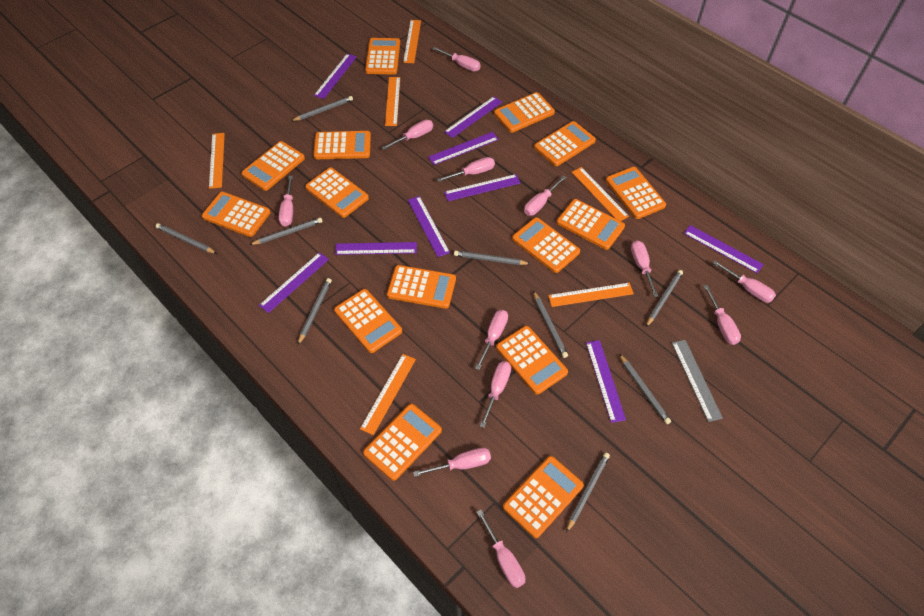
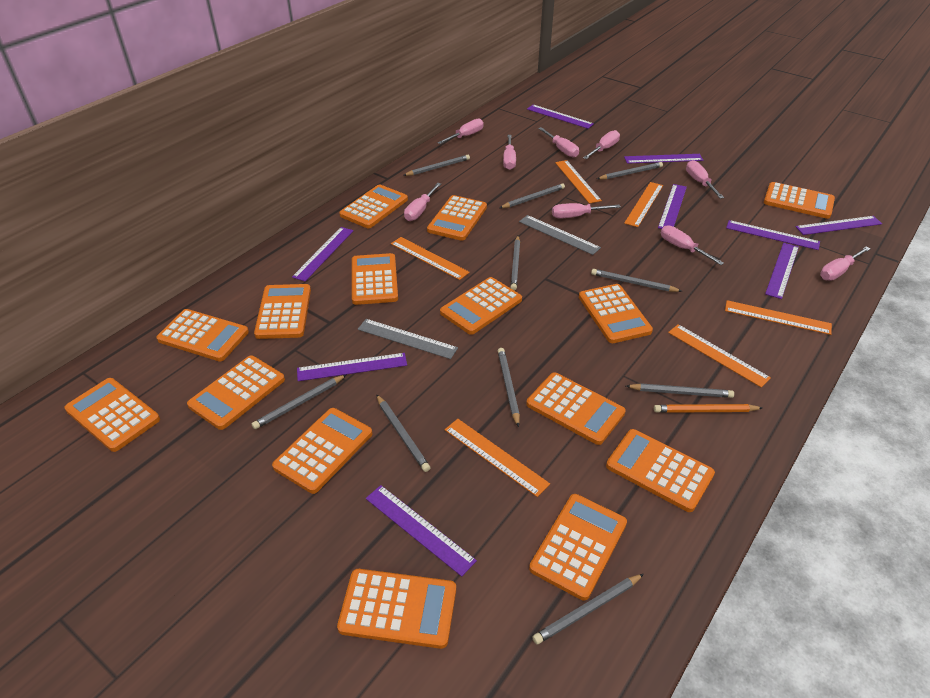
grey pencil: [155,223,217,254] [250,218,323,245] [291,96,353,121] [298,278,332,345] [454,250,530,265] [533,291,568,358] [566,453,610,533] [619,354,671,424] [646,270,683,327] = 9 -> [252,374,347,429] [376,394,430,472] [403,155,470,176] [498,348,520,427] [500,183,565,208] [510,236,520,290] [532,574,644,645] [591,269,682,292] [597,162,663,179] [626,383,734,398] = 10
grey ruler: [672,340,723,422] = 1 -> [358,319,458,359] [519,215,601,255] = 2
orange pencil: none = 0 -> [654,404,762,413] = 1
pink screwdriver: [279,176,293,227] [382,120,433,150] [413,448,491,477] [433,47,481,72] [437,157,495,182] [475,310,508,370] [477,510,525,588] [480,361,511,428] [524,175,566,216] [631,240,658,297] [704,285,741,345] [713,261,776,303] = 12 -> [404,183,441,221] [437,119,484,144] [503,135,516,170] [538,127,579,158] [552,203,621,219] [583,130,620,159] [661,225,724,265] [686,160,724,199] [820,246,870,281] = 9

